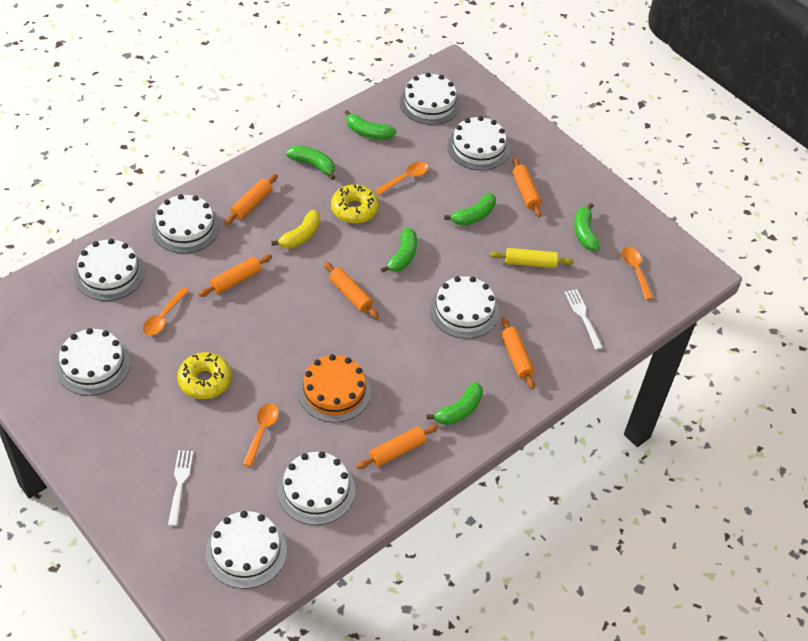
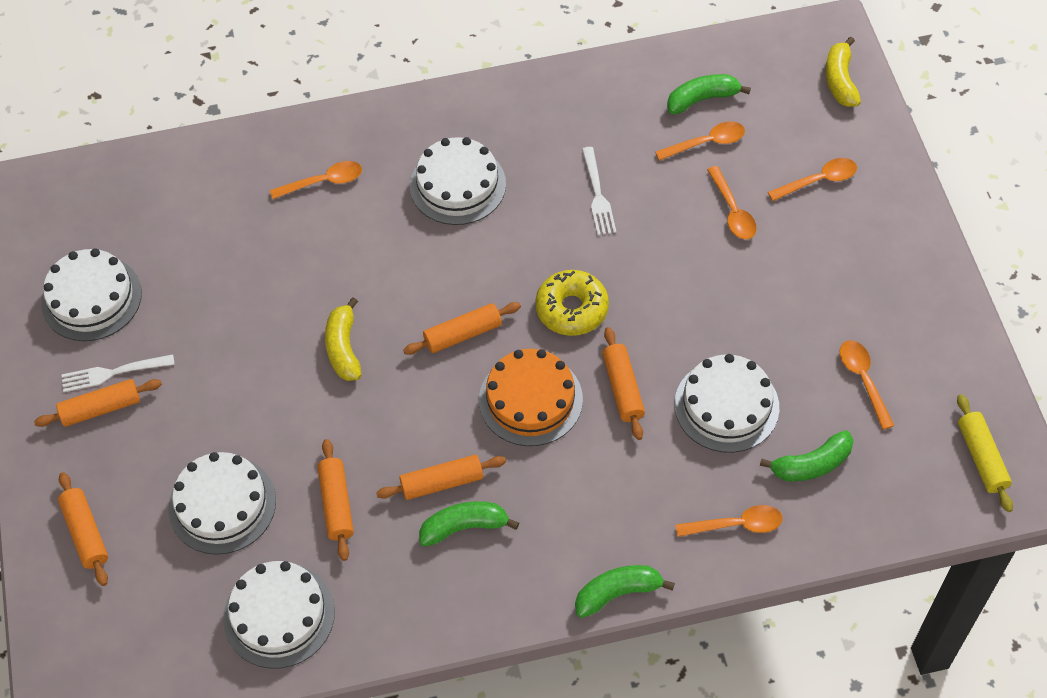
green banana: [286,146,336,180] [344,110,396,140] [381,228,417,273] [427,382,483,425] [444,193,496,226] [574,203,600,251] = 6 -> [419,501,519,546] [575,565,675,618] [667,74,751,114] [760,430,854,481] = 4
orange spoon: [143,287,189,336] [243,403,279,467] [375,162,428,195] [622,247,653,300] = 4 -> [270,161,362,199] [655,122,745,161] [675,505,783,537] [707,166,757,239] [768,158,857,201] [840,340,894,430] = 6
white cake: [56,328,131,396] [74,239,145,301] [152,194,220,253] [205,511,287,589] [277,452,355,525] [400,73,460,125] [430,276,499,339] [447,116,510,170] = 8 -> [41,248,142,341] [168,452,276,554] [223,561,335,669] [410,137,506,225] [675,354,779,453] = 5
yellow banana: [271,210,320,249] = 1 -> [325,297,362,381] [825,37,861,107] = 2
yellow donut: [177,352,232,399] [331,184,379,223] = 2 -> [535,270,609,336] = 1

